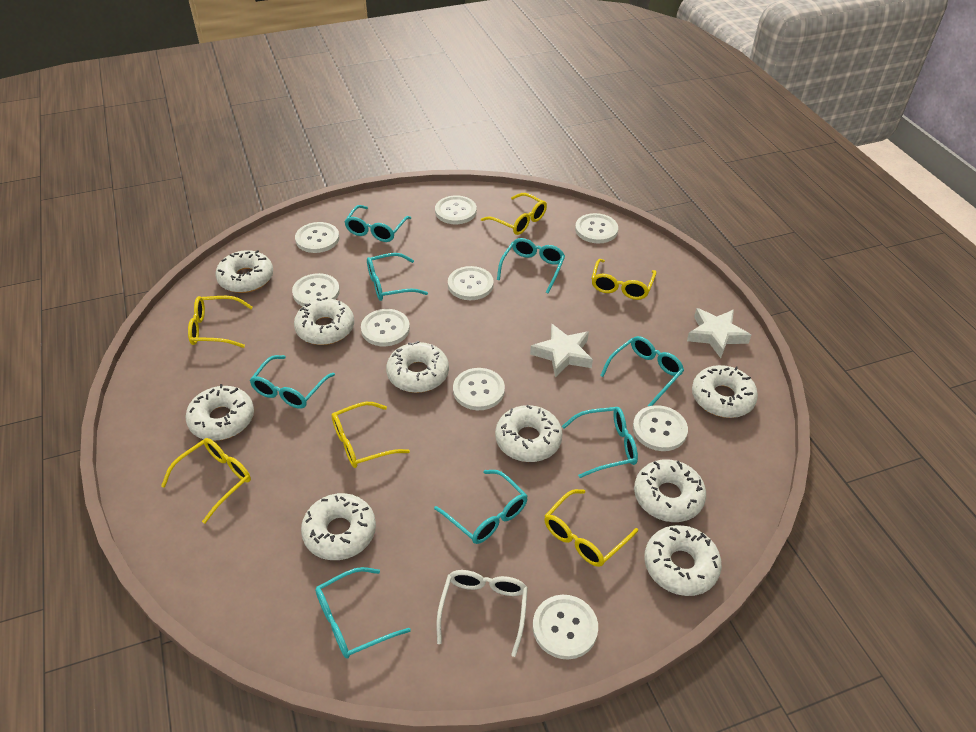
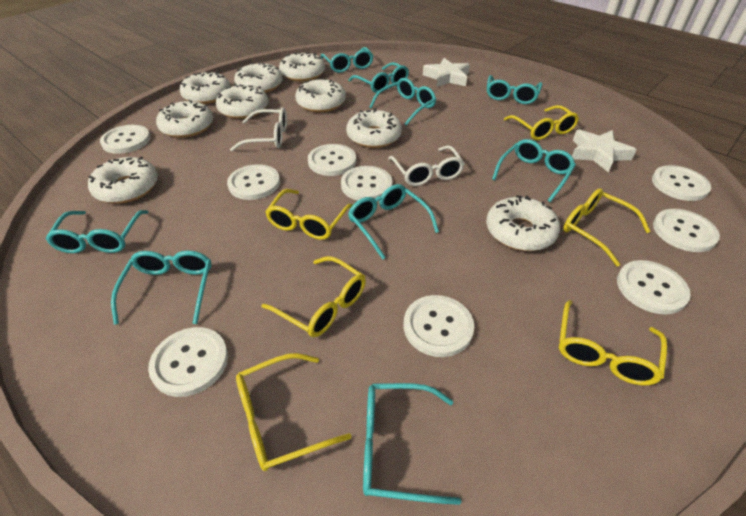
turquoise glasses: [250,355,335,409] [315,567,411,659] [344,205,411,242] [367,253,428,301] [434,470,528,544] [497,238,565,294] [562,407,638,478] [600,336,684,406] = 8 -> [46,210,148,253] [111,251,211,325] [321,47,374,73] [348,62,409,93] [348,184,439,260] [363,383,461,505] [369,78,436,126] [487,75,542,104] [492,139,576,202] = 9
white glasses: [437,570,528,657] = 1 -> [230,107,287,151] [388,145,465,186] = 2

